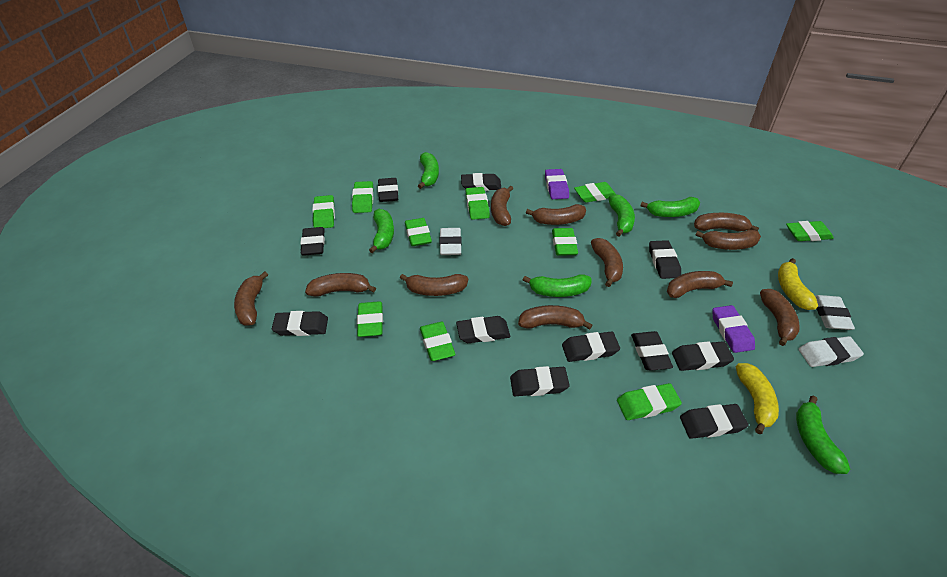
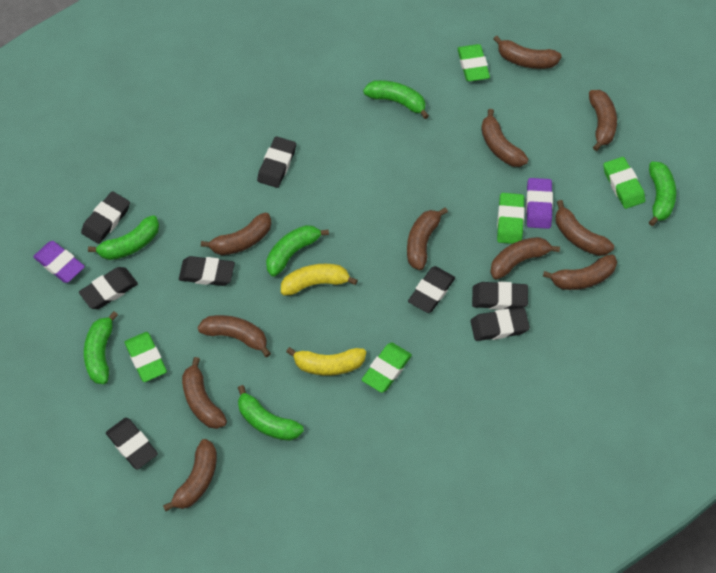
black eraser: [272,311,328,336] [300,227,325,256] [378,178,398,202] [456,316,510,343] [461,173,501,191] [510,366,570,396] [562,331,620,362] [631,331,673,371] [649,240,681,279] [672,341,734,371] [680,404,749,439] = 11 -> [79,267,138,309] [81,191,130,244] [106,417,158,470] [179,256,235,286] [257,136,296,188] [408,266,455,313] [471,308,530,341] [472,281,528,310] = 8
green eraser: [312,195,335,228] [352,181,373,213] [357,301,383,337] [405,218,432,246] [420,322,455,361] [466,187,490,220] [552,228,578,255] [574,182,616,203] [617,383,682,420] [786,221,834,241] = 10 -> [124,332,167,382] [362,343,412,393] [457,44,490,81] [497,193,525,244] [603,157,645,209] = 5
white eraser: [439,228,462,255] [799,336,864,367] [815,295,855,330] = 3 -> none = 0

